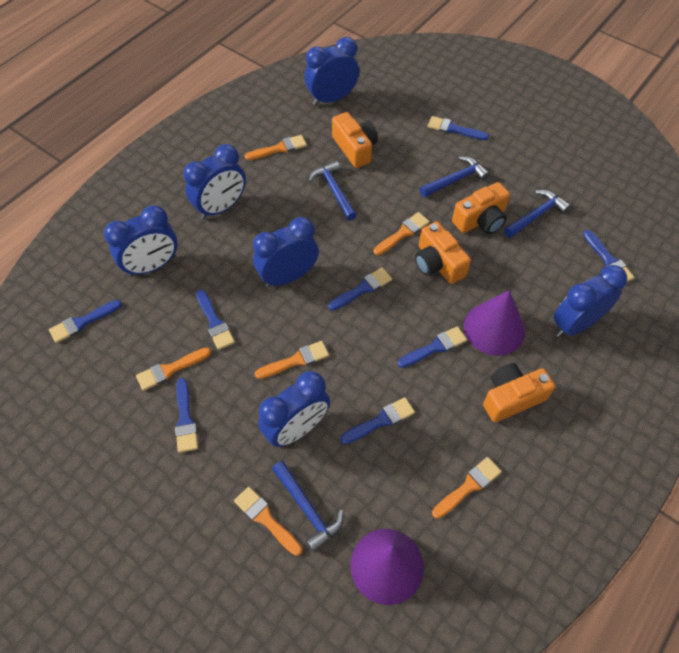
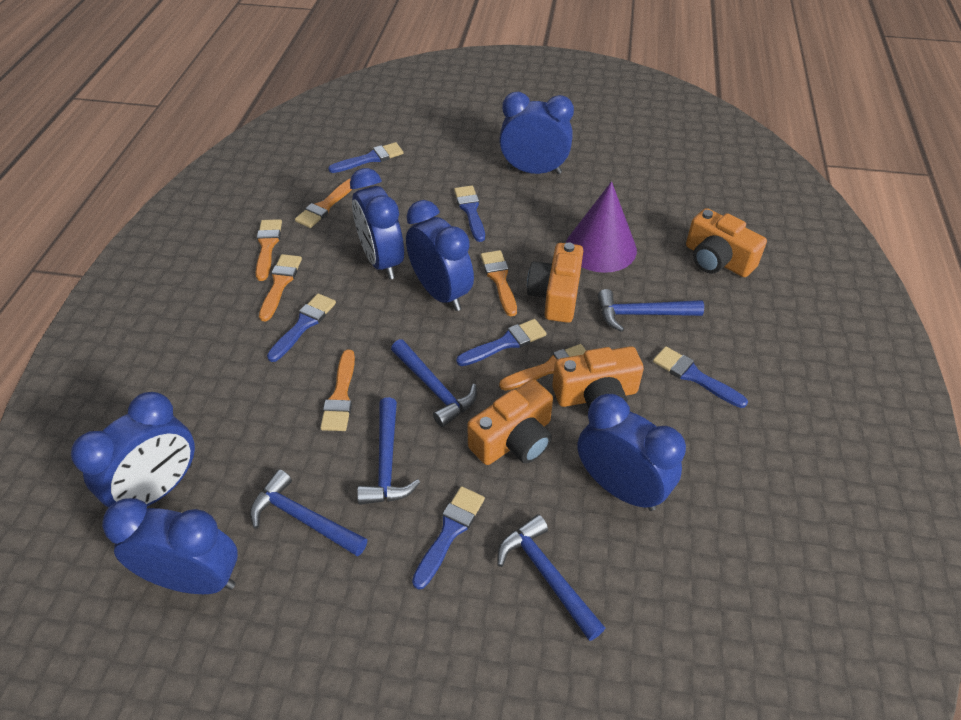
blue brush: [49,300,122,343] [175,378,198,453] [196,289,235,350] [328,268,392,310] [340,397,415,444] [398,326,467,368] [427,116,489,140] [583,230,634,282] = 8 -> [267,293,336,362] [328,142,403,173] [412,486,485,590] [454,186,485,242] [456,319,547,366] [653,346,748,408] = 6
blue hammer: [272,461,343,552] [308,161,357,220] [420,156,490,197] [504,190,571,238] = 4 -> [250,469,367,557] [357,397,420,505] [391,339,477,427] [497,514,605,641] [598,289,704,332] = 5
purple cone: [350,529,424,605] [464,290,525,356] = 2 -> [566,182,637,273] = 1

